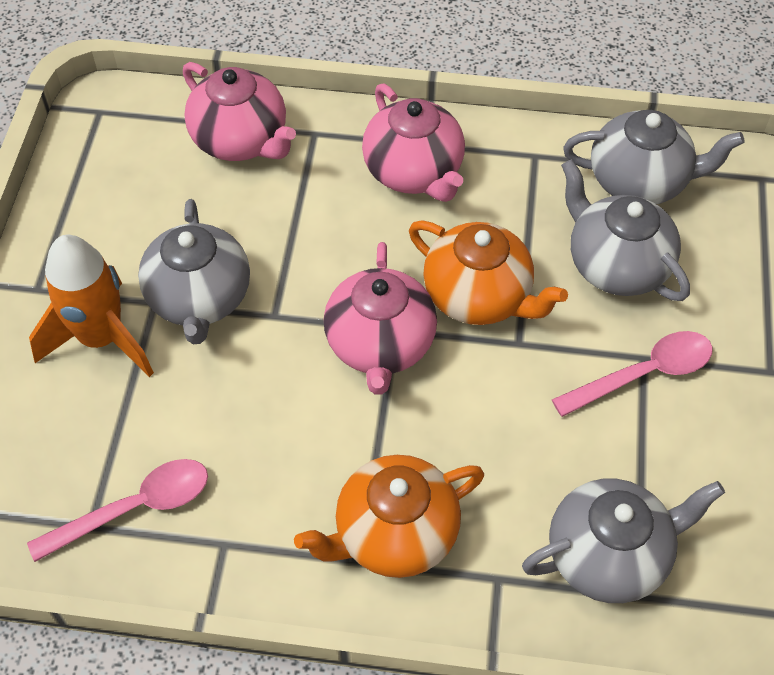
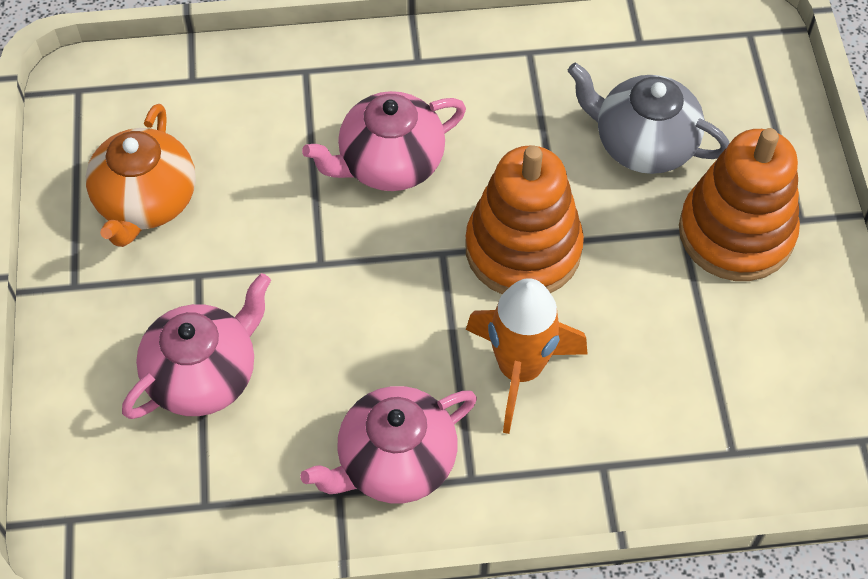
grey teapot: [138,199,250,344] [522,479,725,603] [561,159,690,301] [563,110,745,204] = 4 -> [568,62,729,174] = 1
orange stacking toy: none = 0 -> [465,146,584,294] [679,128,800,281] = 2
orange teapot: [294,455,484,578] [409,220,568,325] = 2 -> [86,104,196,247] = 1
pink spoon: [27,459,208,562] [552,331,713,417] = 2 -> none = 0

